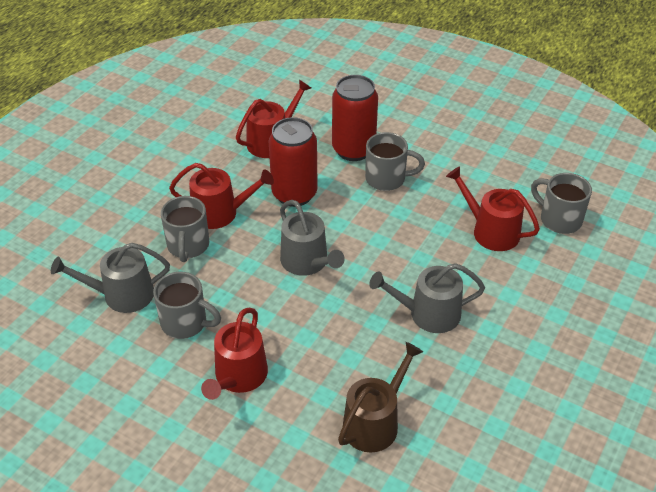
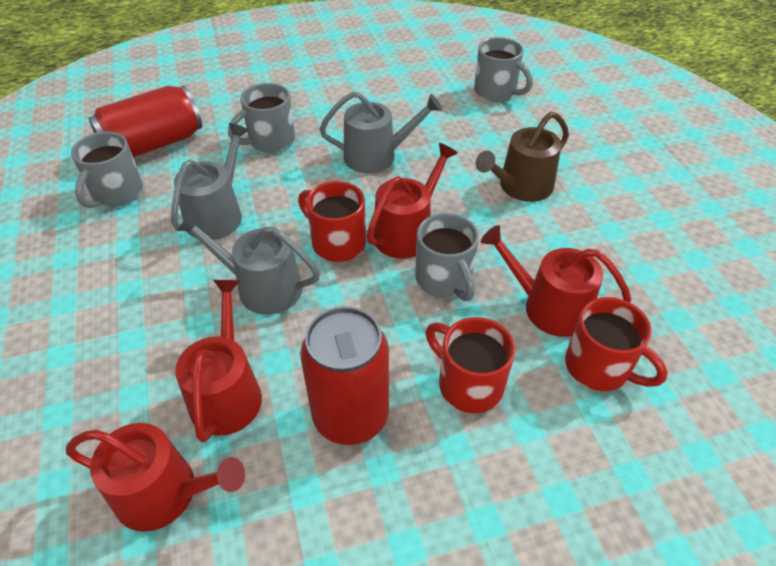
red mug: none = 0 -> [298,181,366,262] [426,317,515,413] [565,297,668,391] = 3

